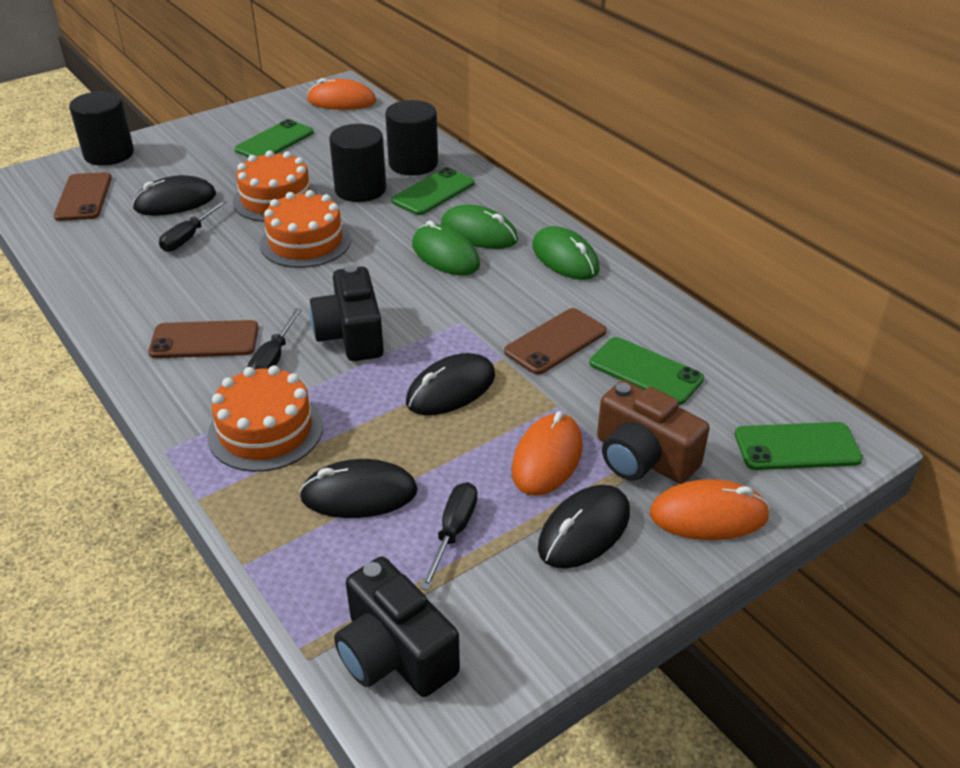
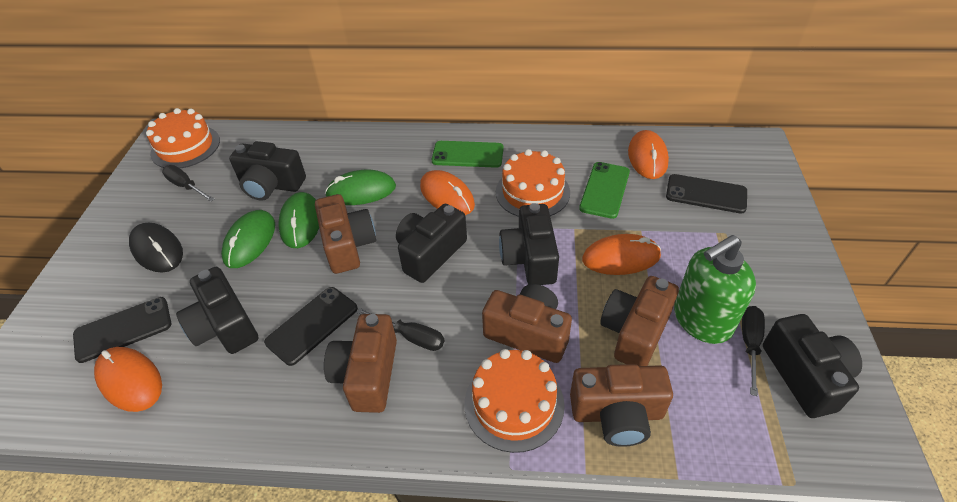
black camera: [310,265,384,361] [334,557,460,697] = 2 -> [176,267,259,354] [229,141,306,201] [396,204,467,283] [499,203,559,285] [763,314,862,418] = 5
black cylinder: [69,91,134,166] [329,124,386,202] [385,100,438,176] = 3 -> none = 0
black mouse: [132,175,216,215] [299,459,418,518] [406,353,495,415] [538,485,630,569] = 4 -> [129,222,183,272] = 1
black phone: none = 0 -> [73,297,171,363] [264,287,358,366] [666,174,747,214] = 3
brown camera: [597,380,710,484] = 1 -> [315,194,376,274] [324,314,397,413] [482,284,572,363] [570,364,673,447] [600,276,679,366] = 5
brown phone: [54,172,112,221] [148,320,259,358] [504,308,607,375] = 3 -> none = 0
green phone: [235,119,314,157] [391,167,475,215] [589,337,704,405] [735,422,863,470] = 4 -> [432,141,504,168] [579,162,630,219] = 2
green soap dispenser: none = 0 -> [674,235,756,344] = 1
orange mouse: [307,78,376,110] [512,411,583,496] [650,479,770,540] = 3 -> [94,347,162,412] [420,170,475,215] [582,234,661,275] [628,130,669,179] = 4

